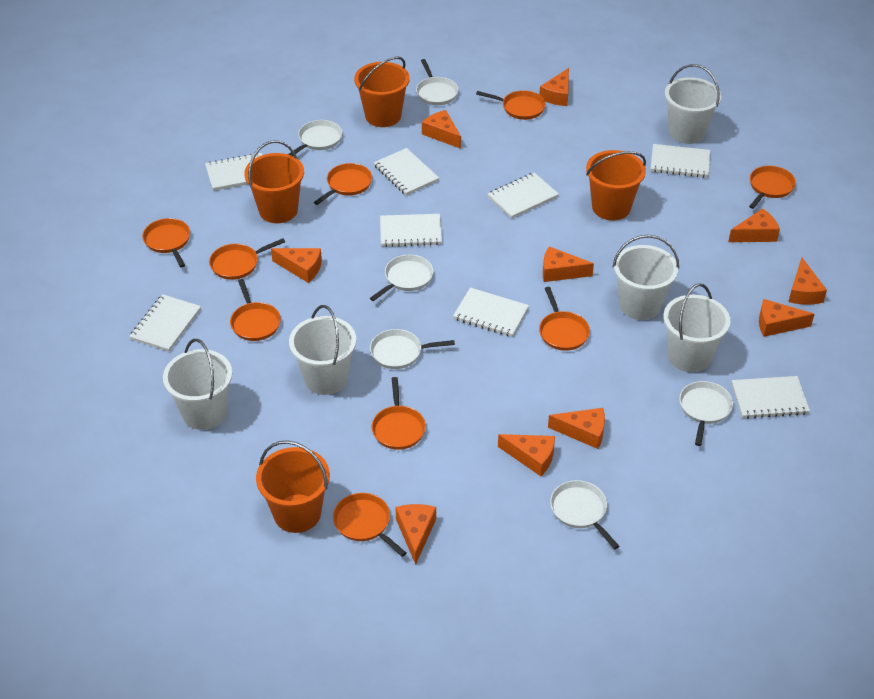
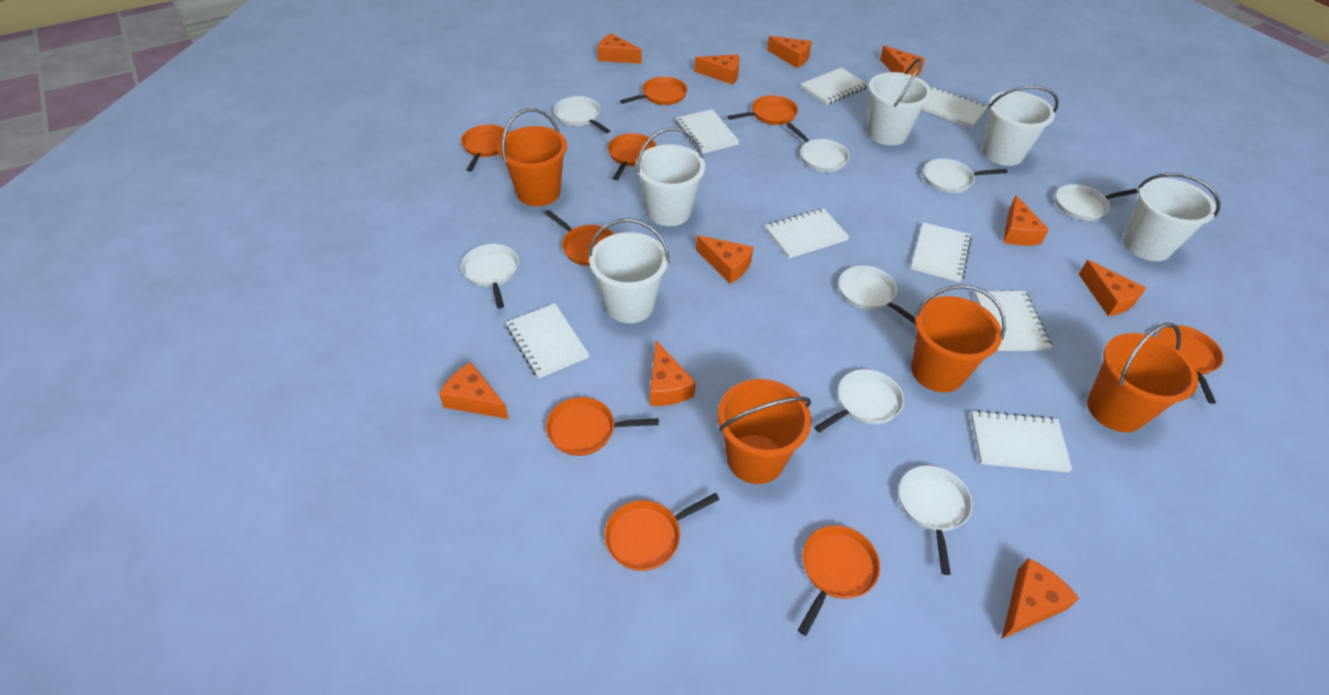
white pan: [288,120,342,156] [370,255,433,301] [370,329,455,369] [416,59,458,105] [550,480,619,549] [679,381,733,446] = 6 -> [461,244,519,308] [554,96,610,133] [786,123,850,172] [814,369,904,432] [838,266,915,324] [899,465,973,575] [923,159,1007,193] [1055,184,1138,221] = 8

